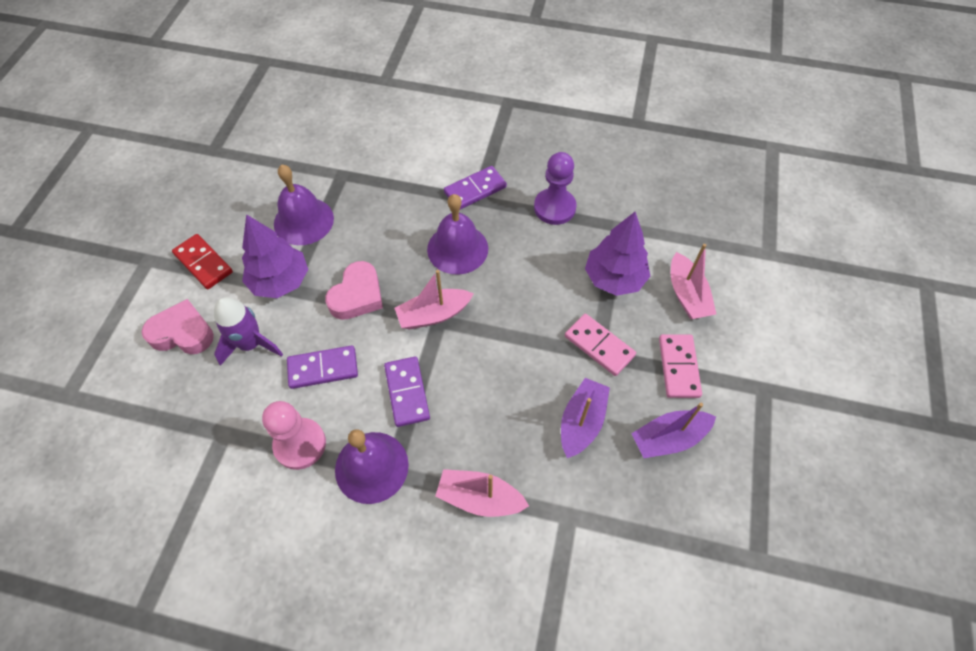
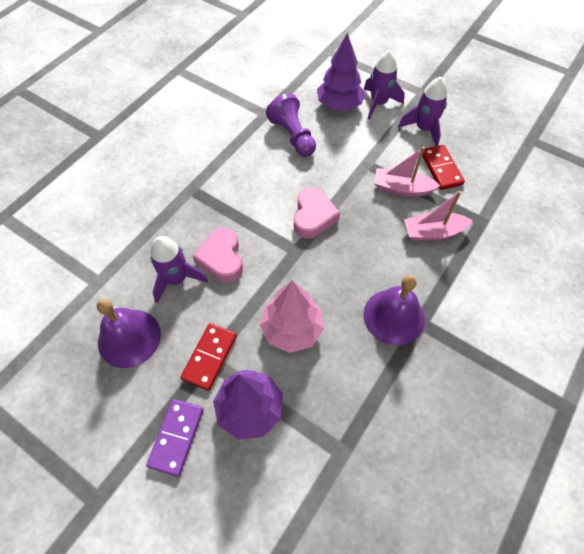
pink boat: [394,270,474,330] [435,469,529,517] [671,244,716,320] = 3 -> [374,147,440,197] [404,191,473,241] = 2
pink domino: [565,314,636,376] [659,334,702,398] = 2 -> none = 0
pink pawn: [262,401,326,470] = 1 -> none = 0
pink tree: none = 0 -> [260,280,324,353] = 1
purple bell: [274,165,334,245] [335,429,409,504] [427,194,488,275] = 3 -> [97,299,161,368] [364,275,425,345] = 2
purple boat: [561,378,610,458] [631,403,716,458] = 2 -> none = 0
purple domino: [287,345,358,389] [384,357,430,427] [444,166,507,209] = 3 -> [146,399,204,477] = 1
purple rocket: [214,297,283,366] = 1 -> [150,236,208,303] [364,50,405,120] [398,77,447,146] = 3
red domino: [172,234,233,289] = 1 -> [180,323,237,391] [422,145,465,190] = 2

